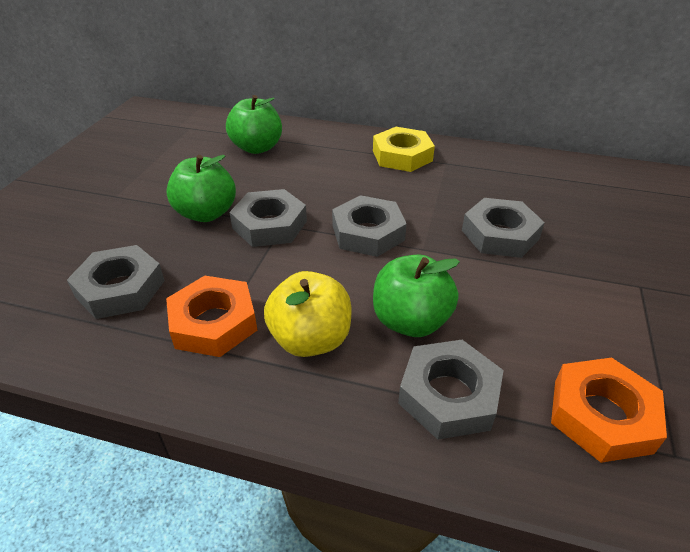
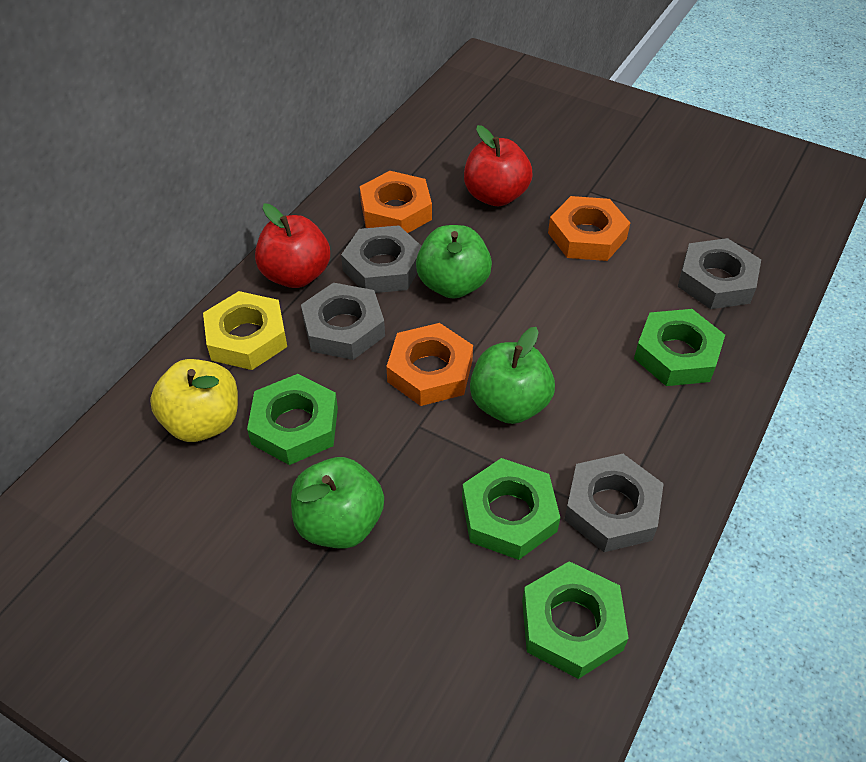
green nut: none = 0 -> [247,374,338,465] [462,458,560,560] [522,561,629,679] [634,309,725,386] = 4
grey nut: [67,245,165,319] [229,189,307,247] [332,195,407,257] [398,340,504,440] [462,198,545,258] = 5 -> [301,283,385,360] [341,225,421,293] [564,454,664,552] [678,238,761,309] = 4
orange nut: [166,276,257,357] [551,358,667,463] = 2 -> [360,171,432,233] [386,323,473,406] [548,196,630,261] = 3
red apple: none = 0 -> [255,204,330,288] [464,125,533,206] = 2

